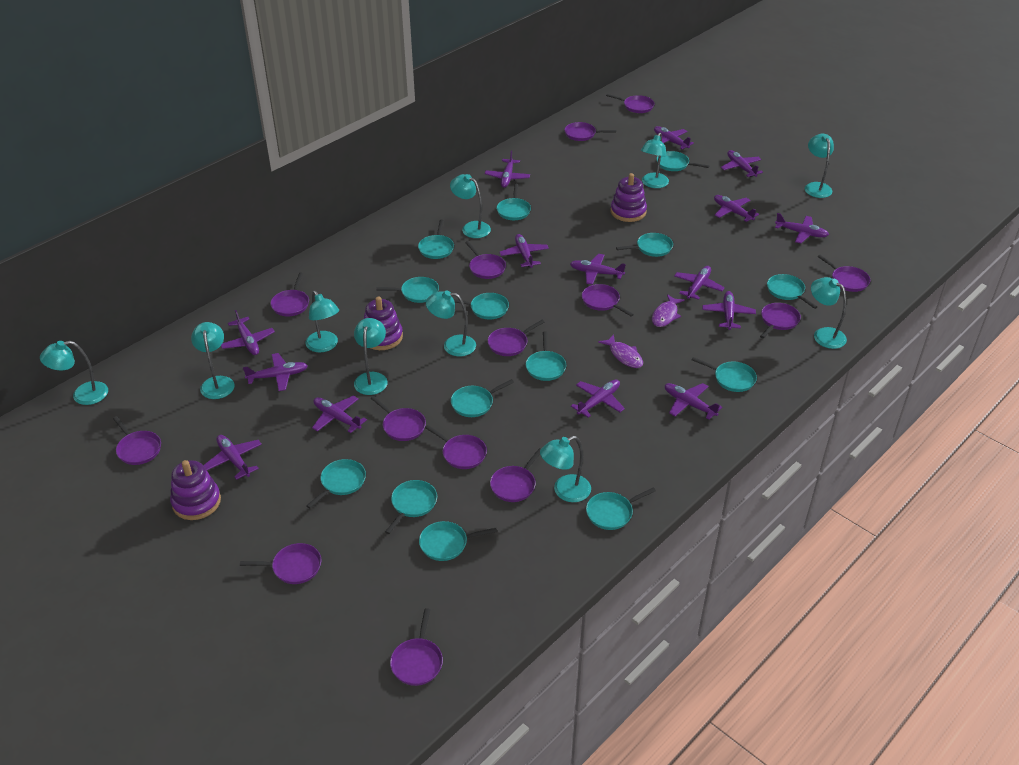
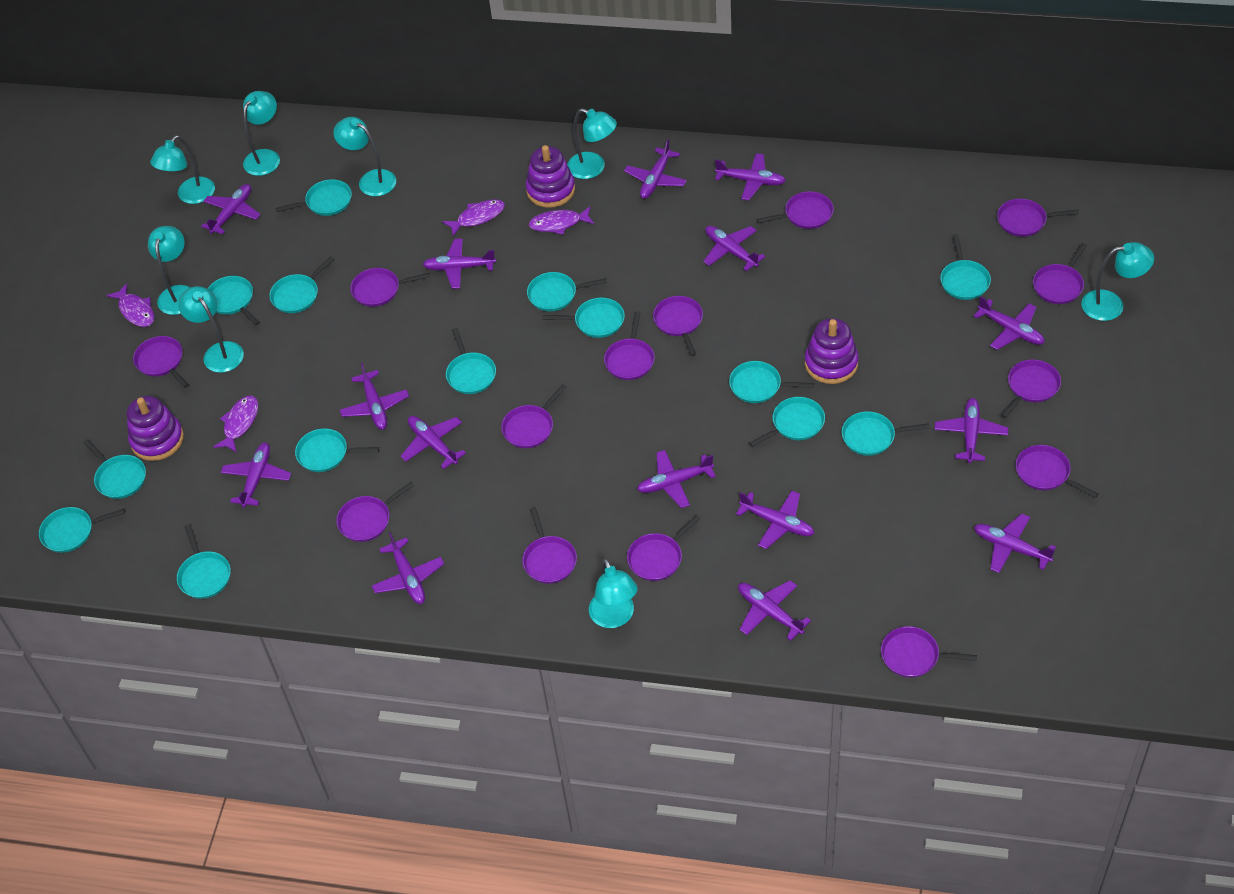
purple fish: [598,334,643,368] [652,294,685,327] = 2 -> [106,283,154,327] [213,396,258,453] [442,199,505,236] [529,207,594,235] = 4
turquoise lamp: [40,341,108,405] [191,322,235,399] [305,291,339,353] [354,318,388,395] [426,290,476,356] [450,174,491,238] [540,436,591,502] [641,133,669,188] [805,134,834,198] [811,277,847,349] = 10 -> [148,226,191,315] [150,135,215,204] [178,286,244,373] [243,91,280,176] [333,117,396,196] [567,108,617,179] [589,558,638,628] [1081,242,1154,321] = 8

